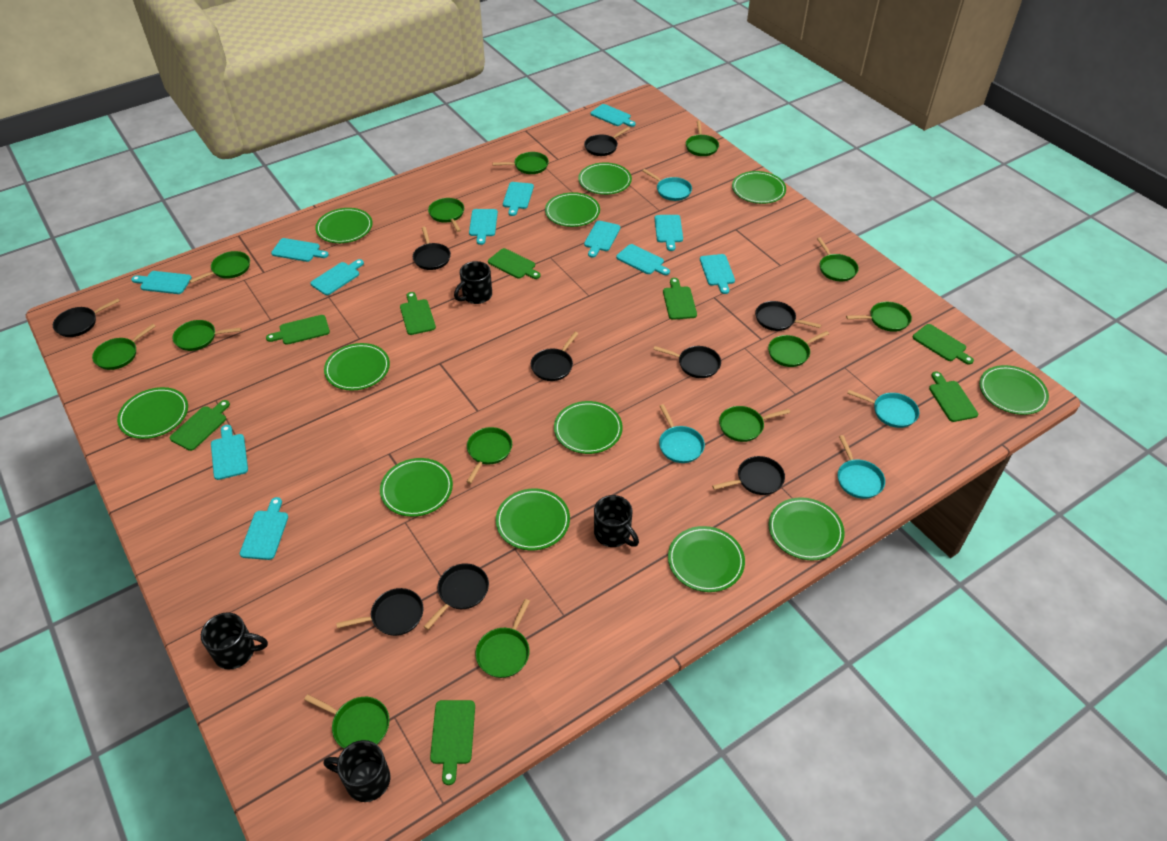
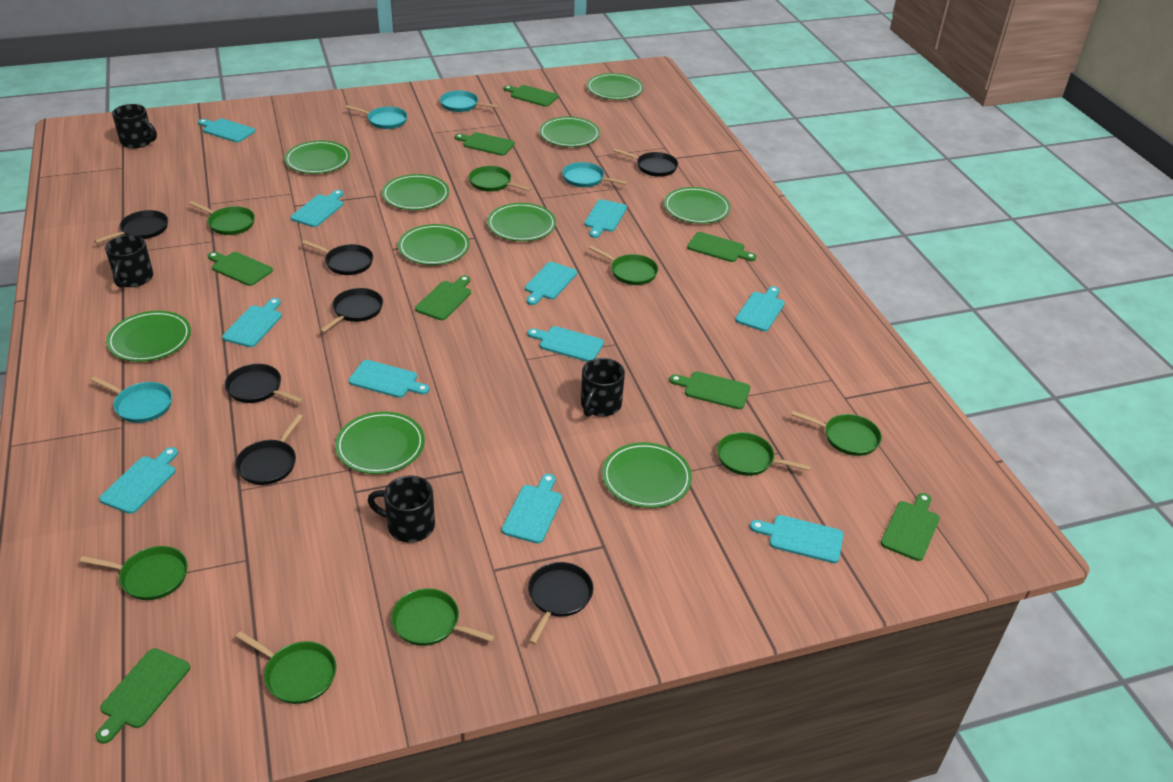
black pan: [53,298,120,337] [336,588,424,636] [413,227,451,270] [424,563,489,630] [531,332,578,381] [584,127,630,156] [653,346,721,378] [712,456,785,495] [755,301,821,331] = 9 -> [94,210,168,244] [225,364,304,403] [235,414,303,485] [302,240,373,275] [320,288,383,333] [528,562,593,644] [613,148,678,177] = 7
green pan: [92,324,156,370] [173,320,241,351] [189,251,250,283] [304,694,389,749] [428,198,464,232] [467,427,512,484] [475,599,530,678] [493,152,549,174] [686,121,719,156] [719,406,790,442] [768,331,829,367] [817,237,859,281] [846,302,912,332] = 13 -> [80,546,188,600] [189,201,255,235] [236,631,336,704] [391,588,496,646] [469,166,532,192] [589,245,658,285] [717,432,811,476] [791,411,882,456] = 8
green plate: [117,387,188,439] [315,208,372,243] [324,343,390,391] [380,458,453,517] [496,488,570,550] [545,192,600,227] [554,401,623,454] [578,162,632,195] [668,526,745,592] [732,171,786,204] [768,497,845,560] [979,365,1049,415] = 12 -> [106,311,191,362] [285,141,350,174] [335,412,425,474] [382,174,449,210] [398,224,470,265] [487,203,556,241] [539,117,600,147] [587,73,644,100] [602,442,692,508] [664,187,731,224] = 10
turquoise cutting board: [131,271,192,294] [211,425,248,480] [240,497,288,560] [271,238,329,262] [310,259,364,295] [469,209,498,245] [503,182,534,216] [584,221,621,258] [591,104,636,127] [616,244,670,275] [655,215,683,251] [700,254,735,294] = 12 -> [99,447,178,514] [198,118,255,142] [222,298,282,347] [291,190,344,227] [348,360,429,398] [502,474,562,544] [525,262,577,305] [527,326,604,362] [584,200,627,238] [735,286,785,331] [750,515,844,563] = 11

